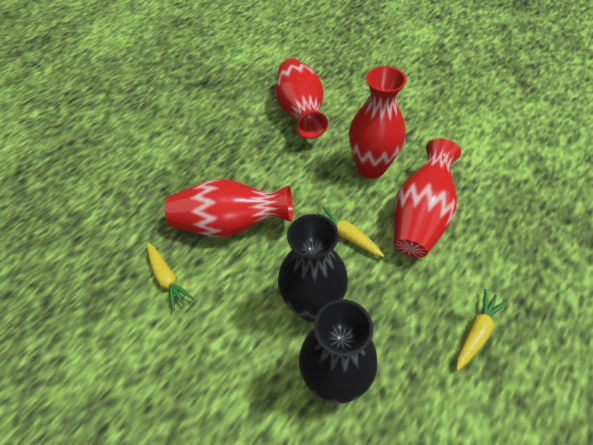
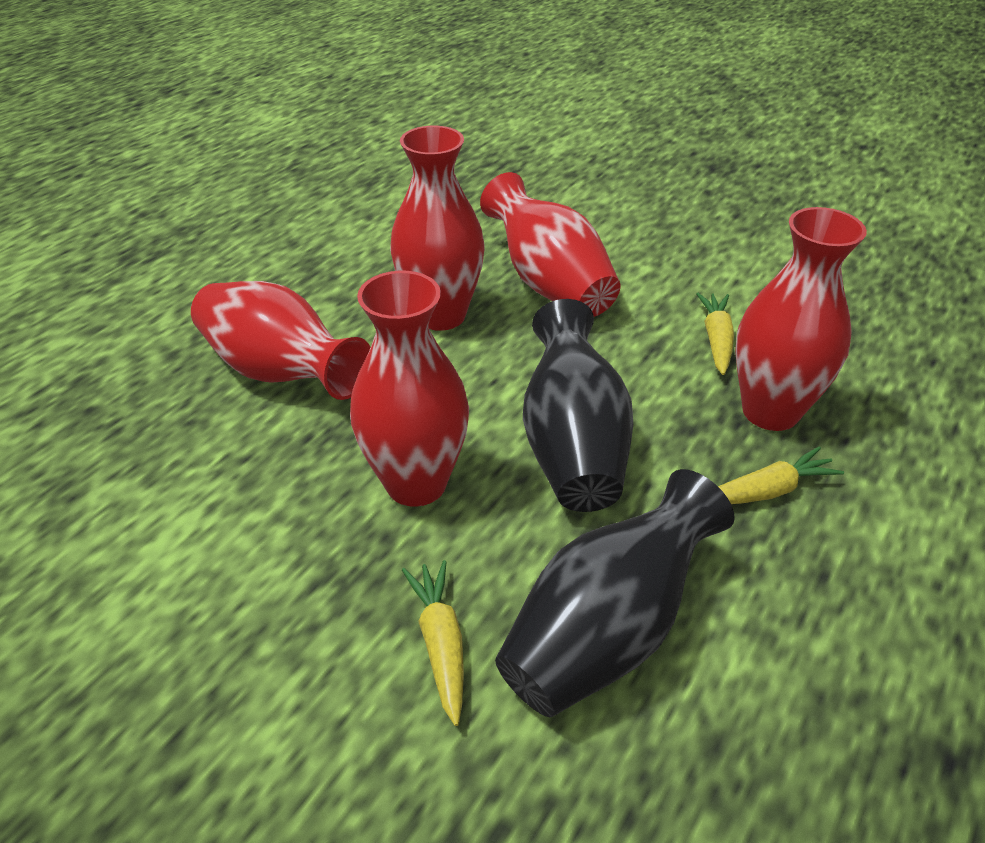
red vase: [165,179,293,237] [275,58,328,139] [349,66,406,179] [394,139,461,257] = 4 -> [191,281,371,400] [350,271,469,507] [390,126,485,331] [480,172,620,317] [735,207,867,431] = 5

